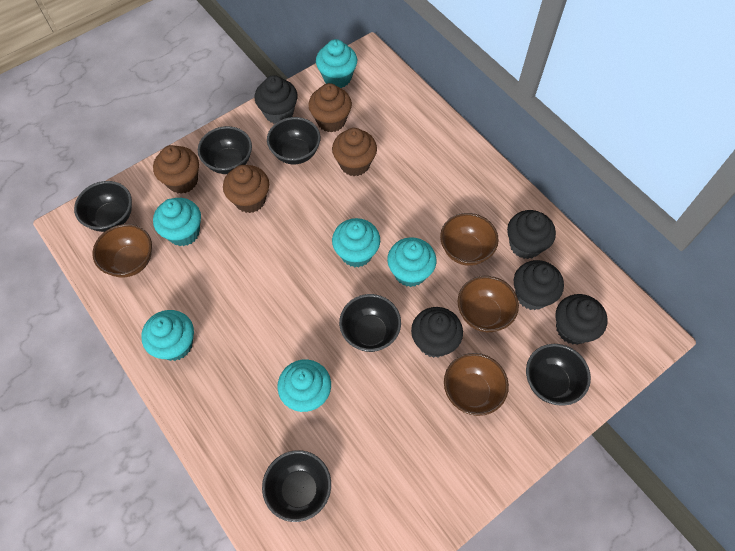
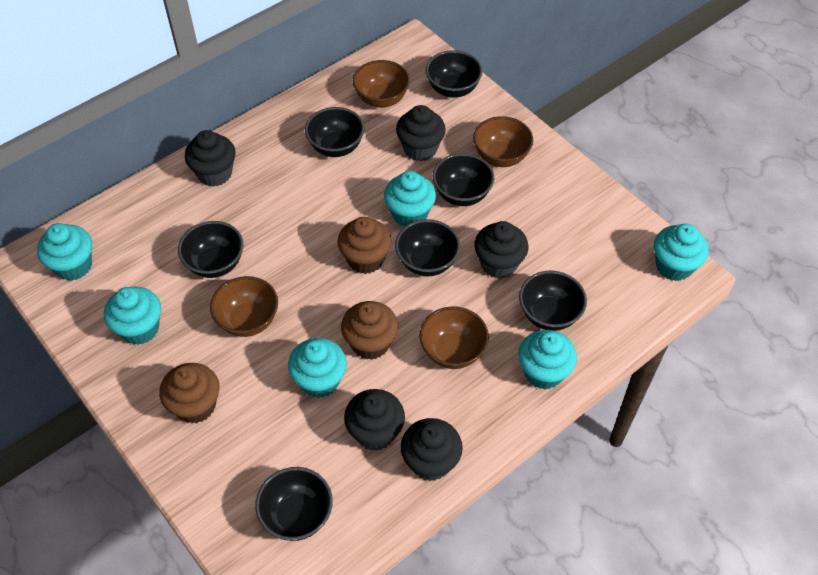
black bowl: [74,181,132,232] [198,126,252,174] [262,450,331,522] [267,117,320,164] [339,294,401,352] [526,344,591,406] = 6 -> [178,221,243,278] [255,467,333,541] [305,107,364,157] [395,219,460,276] [426,50,483,98] [433,153,494,206] [519,271,587,331] = 7
brown cupcake: [153,145,199,194] [223,165,269,213] [308,83,352,132] [332,128,377,176] = 4 -> [159,363,220,424] [337,217,391,274] [341,301,398,360] = 3

